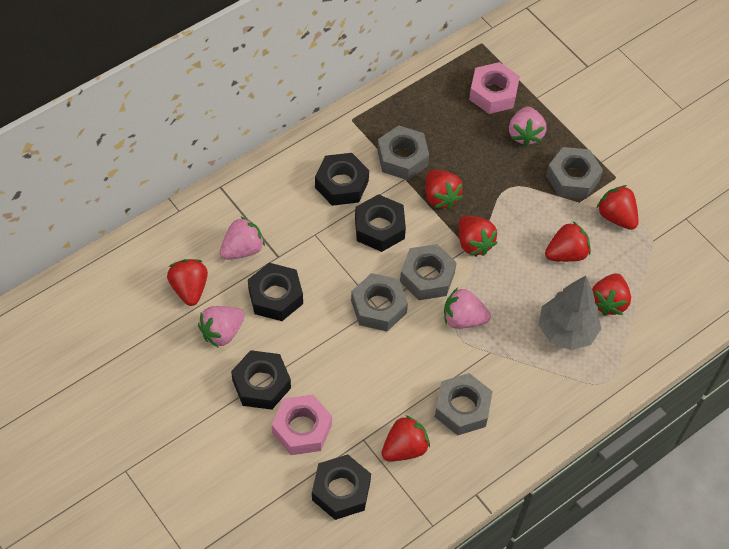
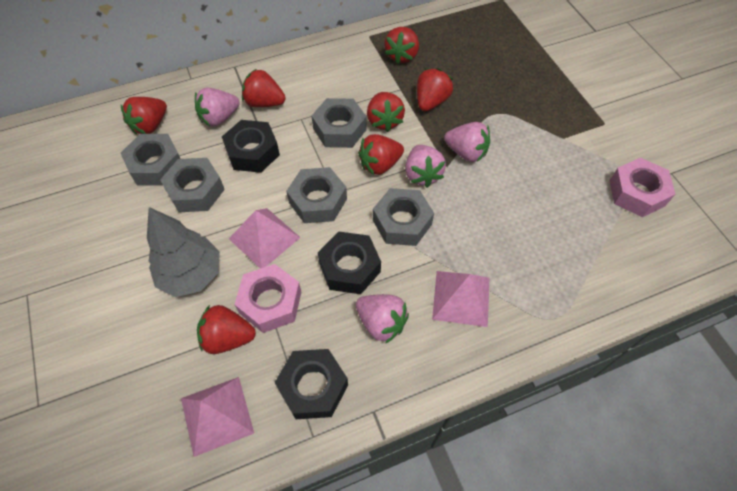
black nut: [231,350,291,410] [248,263,303,321] [312,454,371,520] [315,153,369,206] [355,194,406,252] = 5 -> [222,120,280,173] [275,349,348,419] [318,231,381,294] = 3
pink pyramid: none = 0 -> [181,377,254,457] [229,208,301,269] [432,271,489,327] = 3

